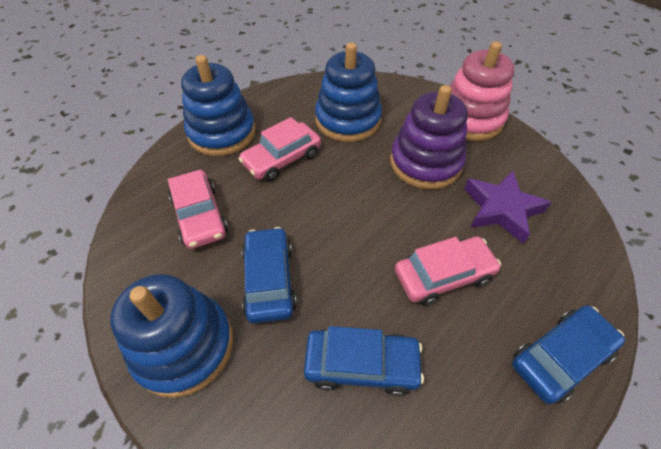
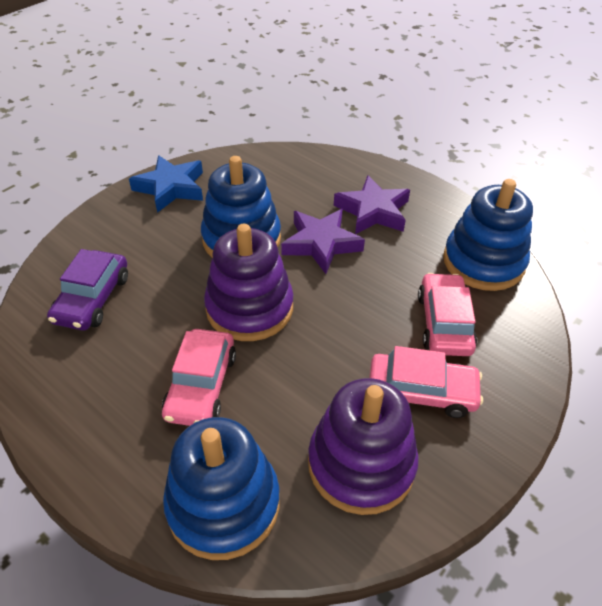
blue car: [242,227,297,324] [304,326,424,396] [512,305,625,404] = 3 -> none = 0
blue star: none = 0 -> [129,155,203,213] = 1
pink stacking toy: [450,41,515,141] = 1 -> none = 0
purple car: none = 0 -> [47,249,128,330] = 1
purple stacking toy: [390,85,468,189] = 1 -> [204,224,293,341] [308,378,419,515] = 2
purple star: [464,171,552,244] = 1 -> [281,209,365,274] [334,175,410,234] = 2

